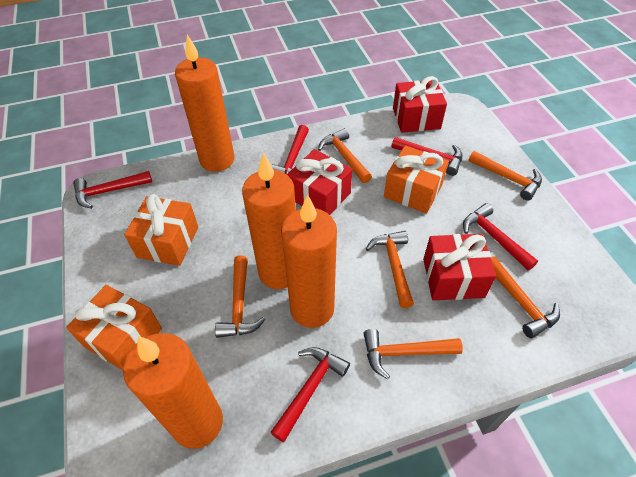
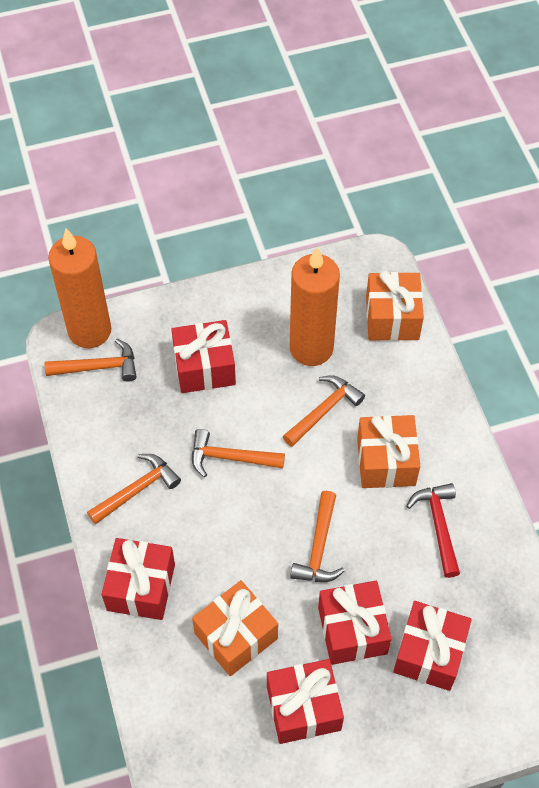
orange candle: [123,333,223,449] [175,34,234,172] [242,153,296,289] [281,194,337,328] = 4 -> [48,228,111,348] [290,247,340,366] = 2
orange hammer: [215,255,266,338] [318,128,372,183] [363,329,463,379] [366,231,414,308] [468,151,542,200] [491,256,560,338] = 6 -> [44,339,136,382] [87,454,181,525] [192,429,285,477] [283,375,365,447] [290,491,345,582] = 5
red gift: [287,149,352,215] [393,76,447,133] [423,234,496,300] = 3 -> [102,538,175,620] [171,320,236,393] [267,659,344,744] [318,581,392,665] [393,601,472,691] = 5
red hammer: [73,171,152,209] [270,347,350,442] [271,125,309,174] [391,137,462,176] [463,203,538,271] = 5 -> [407,483,460,578] = 1

